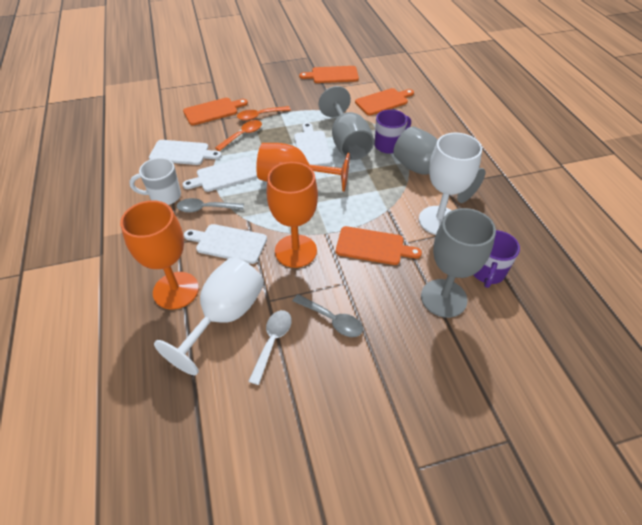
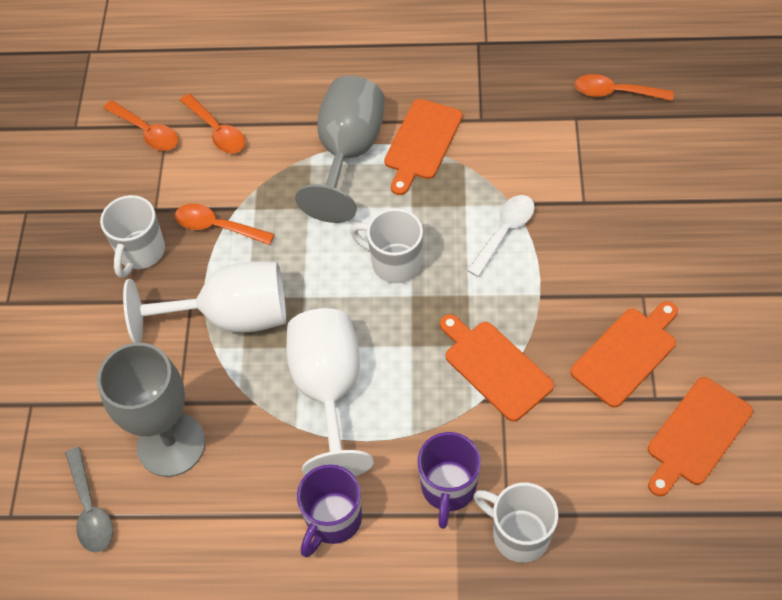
grey goblet: [319,86,374,160] [393,126,486,203] [421,208,496,318] = 3 -> [97,343,205,477] [295,75,385,223] = 2
grey spoon: [177,198,244,213] [292,294,363,337] = 2 -> [65,447,113,553] = 1
orange goblet: [120,200,199,309] [256,143,350,192] [267,162,318,268] = 3 -> none = 0
orange spoon: [215,120,262,151] [237,106,291,121] = 2 -> [103,100,178,151] [175,204,274,245] [180,94,245,153] [575,74,674,101] = 4
white cutting board: [149,140,221,165] [183,157,257,192] [184,224,267,264] [294,122,332,166] = 4 -> none = 0
white mug: [129,158,181,205] = 1 -> [100,195,165,278] [350,208,423,284] [473,482,559,563] = 3

